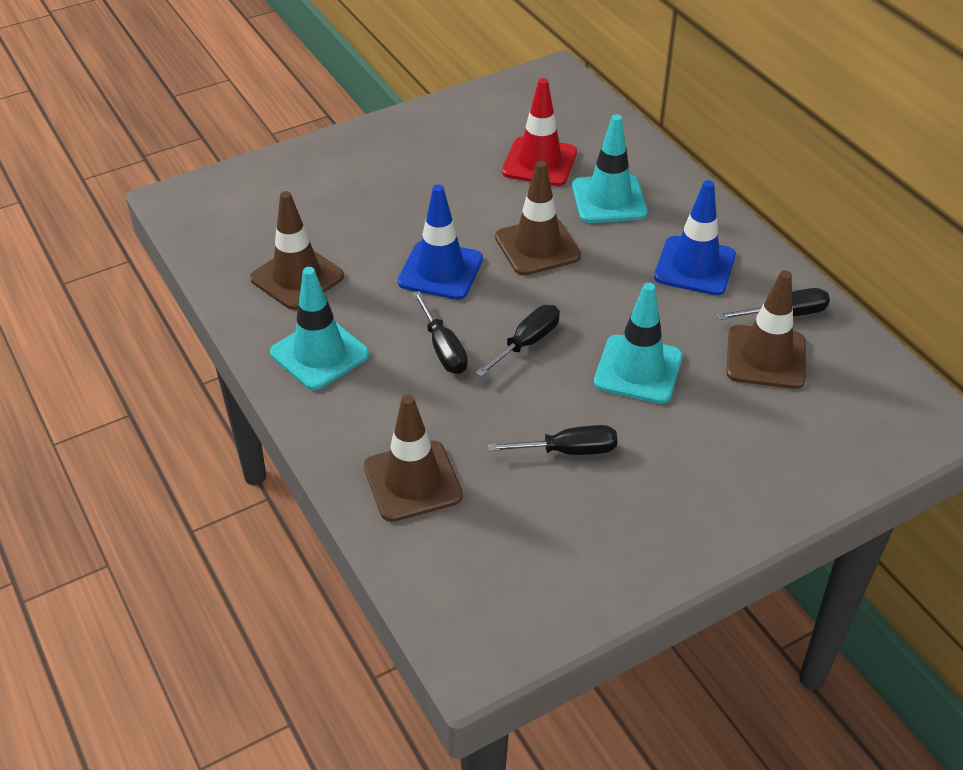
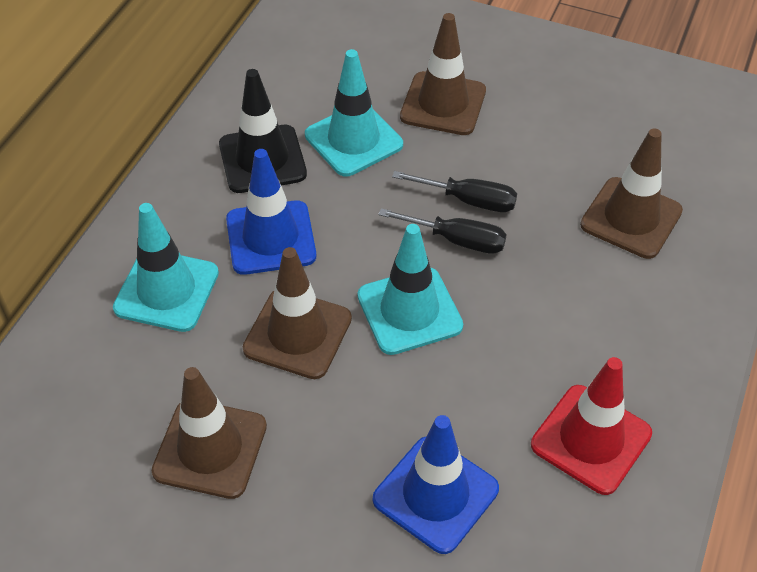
black screwdriver: [413,291,468,374] [476,305,560,377] [488,425,617,455] [717,288,830,320] = 4 -> [378,208,507,254] [392,171,517,212] = 2
black traffic cone: none = 0 -> [219,69,307,193] = 1

